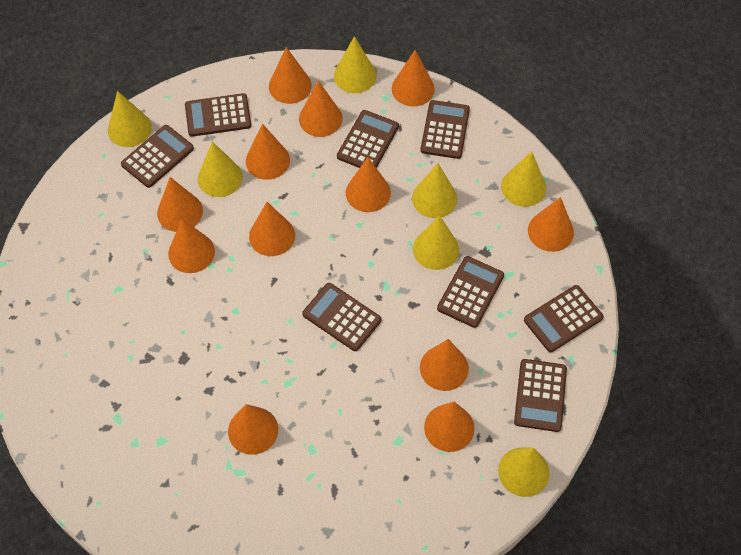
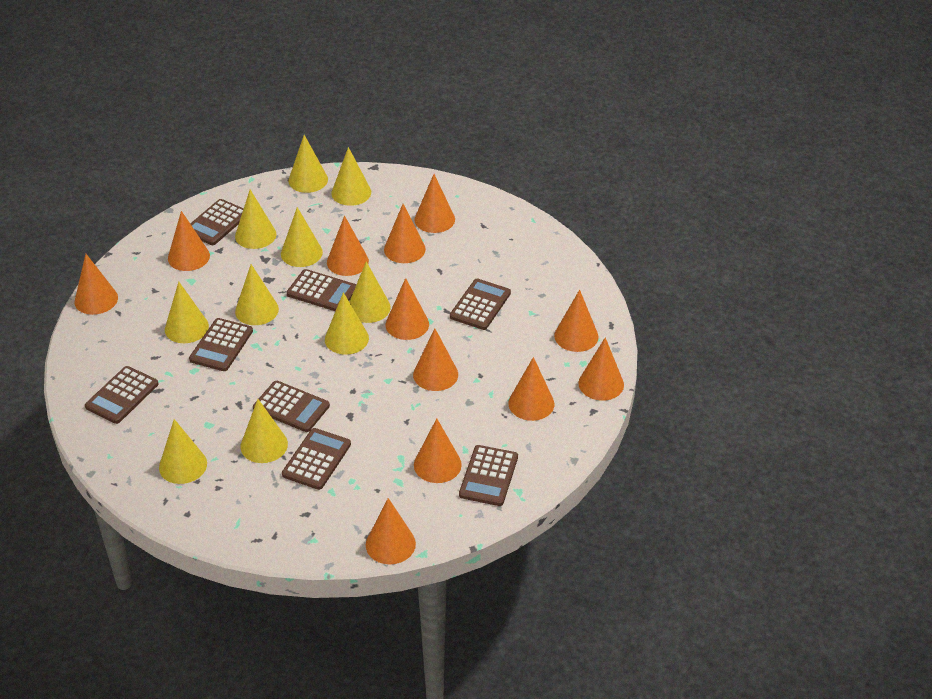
yellow cone: [108,91,152,147] [198,142,243,197] [334,36,376,93] [412,163,457,218] [413,215,459,270] [498,448,550,497] [501,151,546,207] = 7 -> [159,419,207,484] [165,282,209,343] [235,190,276,249] [235,264,279,325] [240,399,288,463] [281,207,323,267] [288,135,328,193] [325,292,369,355] [331,147,371,206] [349,261,391,323] = 10

